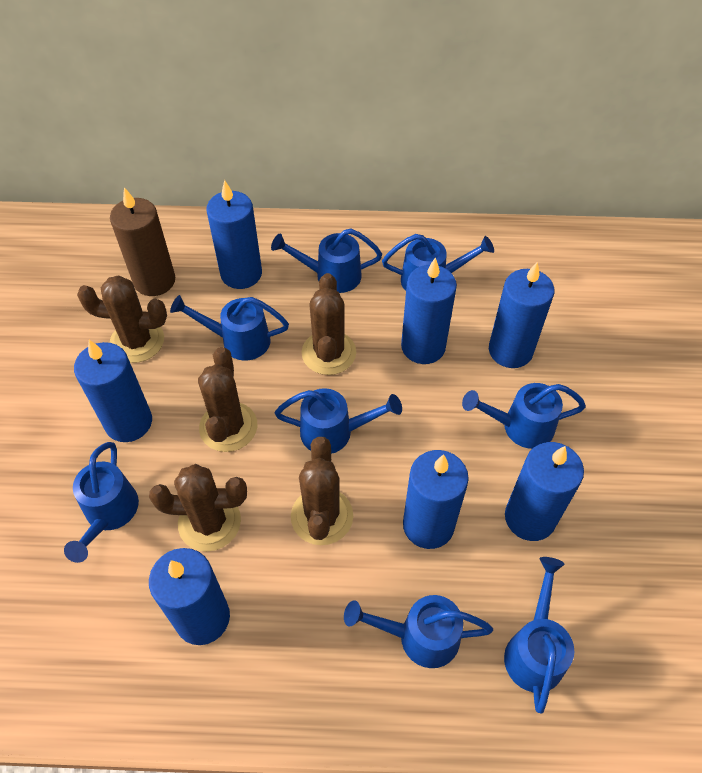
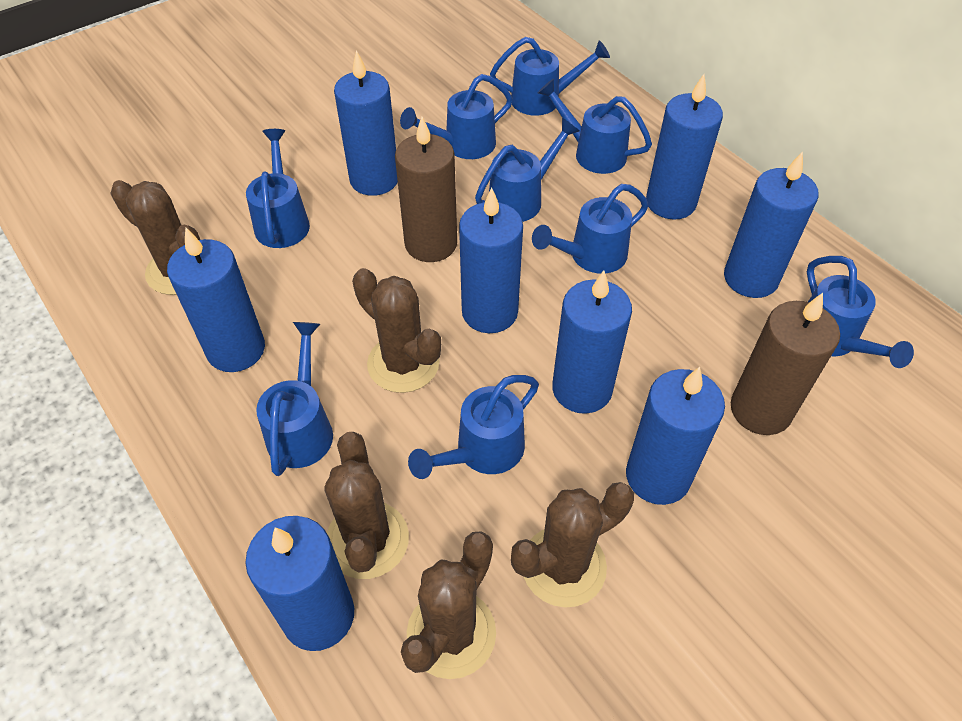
blue candle: [74,340,152,442] [149,548,230,645] [206,180,262,289] [401,257,457,364] [403,450,469,549] [489,262,554,368] [505,442,584,541] = 7 -> [167,227,265,372] [245,516,354,651] [334,50,398,196] [459,187,523,333] [552,270,632,414] [626,367,725,505] [646,74,723,220] [724,151,819,298] = 8
blue watering can: [64,442,139,563] [170,295,289,361] [271,229,382,293] [275,388,402,454] [344,595,493,668] [382,234,494,291] [462,383,586,449] [504,557,574,714] = 8 -> [246,129,310,248] [256,322,333,476] [400,74,513,159] [408,375,539,479] [475,118,579,222] [490,37,610,116] [532,184,648,274] [537,79,652,174] [807,256,914,368] = 9
brown candle: [110,187,175,296] = 1 -> [395,117,457,262] [731,293,840,435] = 2

